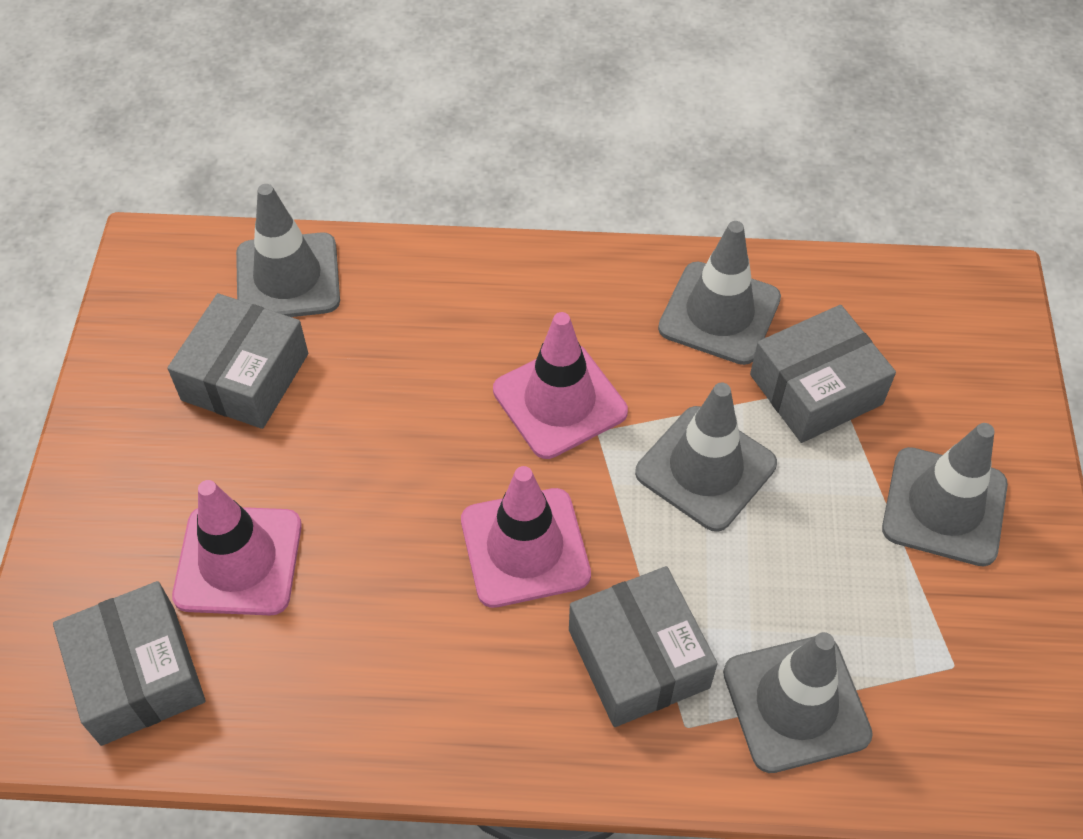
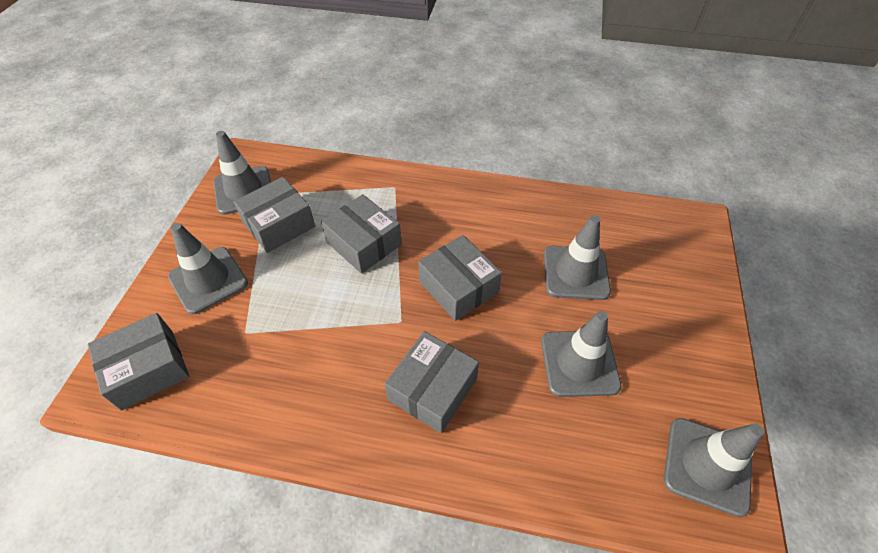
grey box: [53,581,206,746] [168,293,308,429] [569,566,718,727] [750,305,896,443] = 4 -> [88,313,189,410] [234,177,315,253] [321,194,402,274] [385,331,479,433] [418,235,502,321] = 5
pink traffic cone: [172,480,302,615] [461,466,591,608] [493,312,628,459] = 3 -> none = 0

